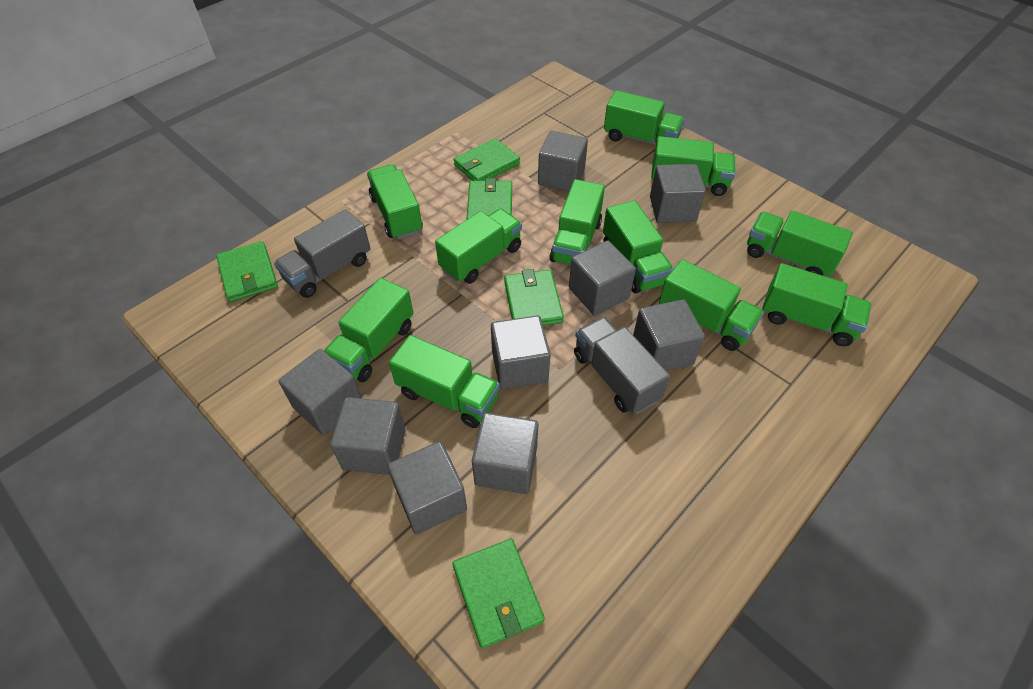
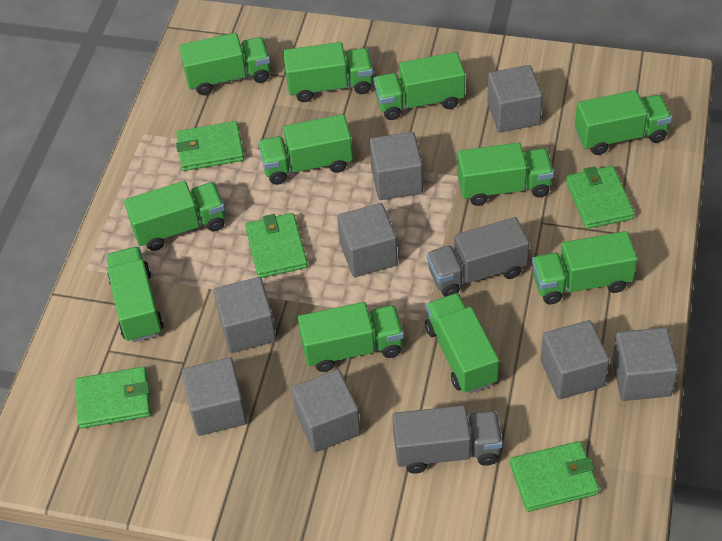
grey cube: [279,349,361,436] [330,397,406,475] [387,441,467,534] [472,413,538,494] [491,315,550,390] [538,131,588,192] [569,240,636,316] [633,299,705,371] [650,164,706,223] = 9 -> [182,357,247,436] [213,277,277,353] [292,370,361,452] [337,203,398,277] [369,132,423,200] [487,65,543,132] [540,320,610,399] [612,327,678,401] = 8

